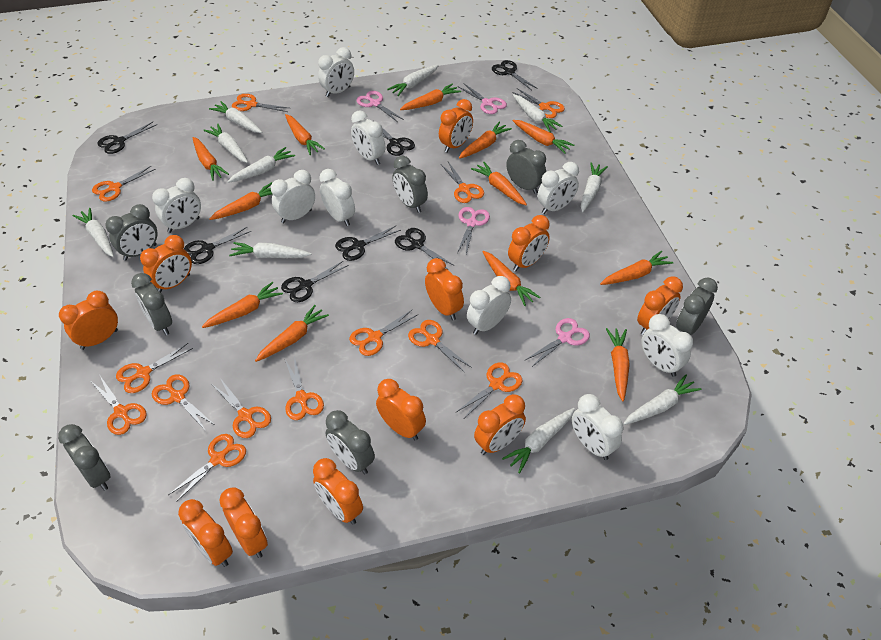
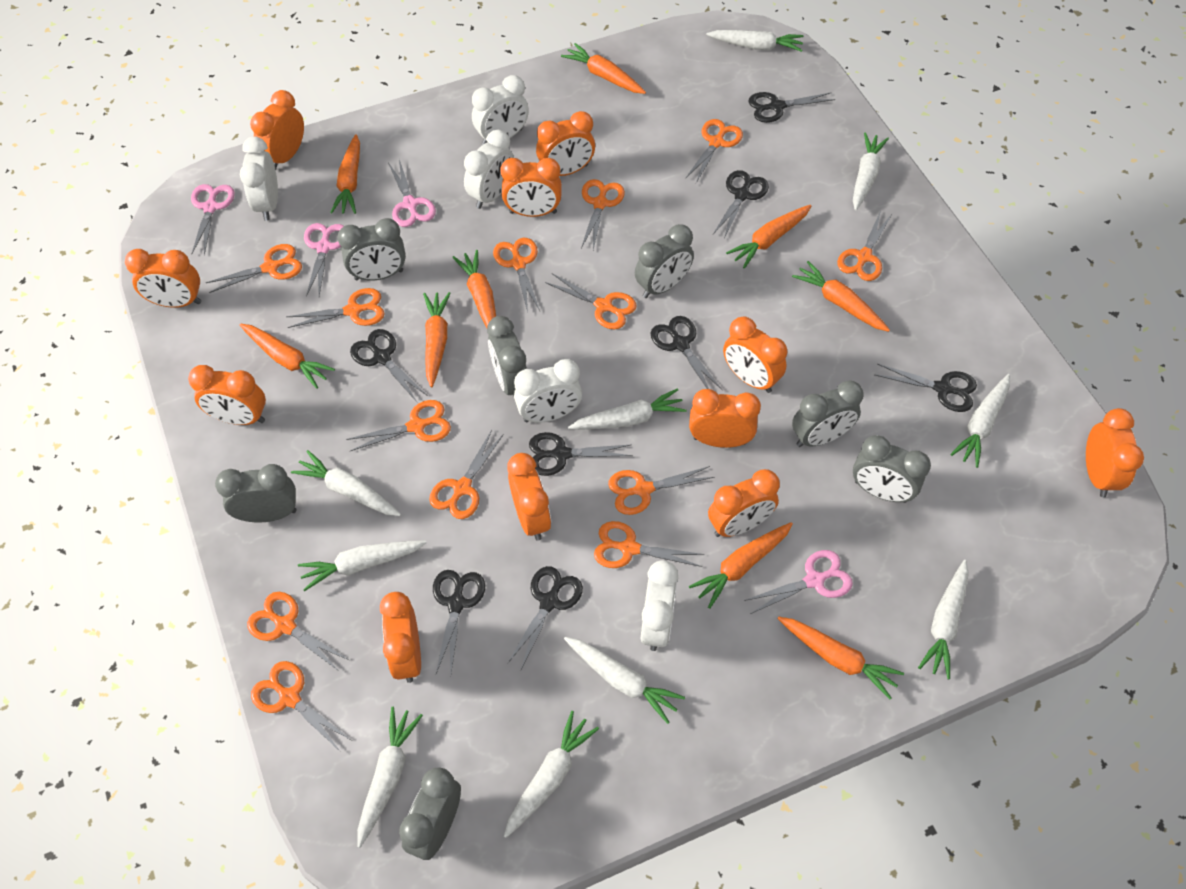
black scissors: [97,122,157,154] [184,227,251,264] [281,260,349,302] [335,225,401,261] [373,120,415,156] [395,228,455,269] [492,60,538,90] = 7 -> [350,329,428,402] [433,570,485,673] [507,566,583,669] [529,432,633,476] [650,316,722,390] [713,170,769,239] [749,92,835,123] [875,364,977,412] = 8
orange carrot: [193,137,229,181] [202,282,283,328] [209,182,272,220] [255,305,329,362] [285,114,325,155] [400,84,461,110] [459,122,512,159] [471,162,527,205] [482,251,540,306] [513,120,574,154] [600,250,673,285] [606,328,630,402] = 12 -> [240,324,335,389] [330,134,360,214] [423,292,451,387] [452,250,496,328] [561,43,646,94] [689,522,793,609] [726,205,812,269] [778,617,904,699] [792,261,890,332] = 9
white clock: [152,178,201,233] [271,170,315,223] [318,47,354,97] [319,169,355,226] [351,110,385,165] [467,276,511,335] [538,162,579,214] [572,394,623,460] [641,314,693,377] = 9 -> [240,137,278,221] [464,130,514,209] [472,75,529,144] [514,359,582,423] [641,560,678,651] = 5

